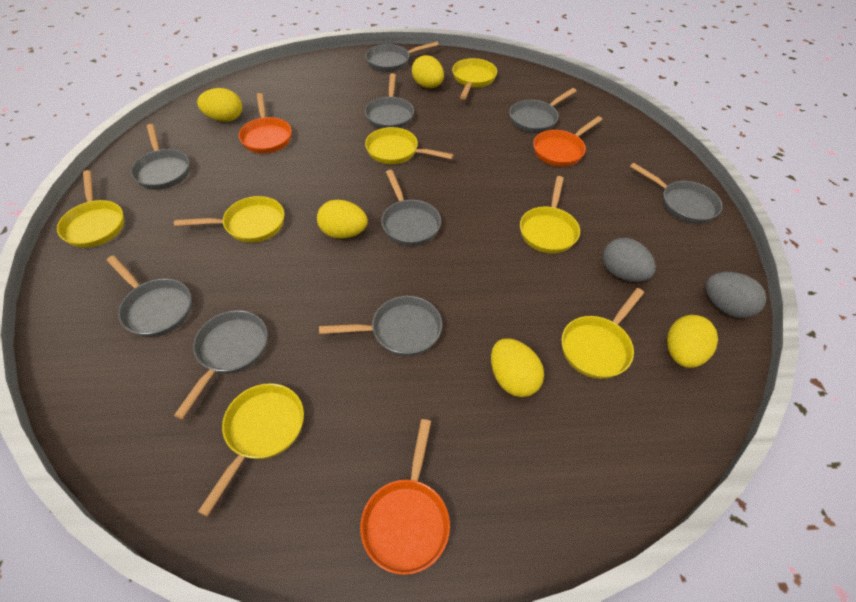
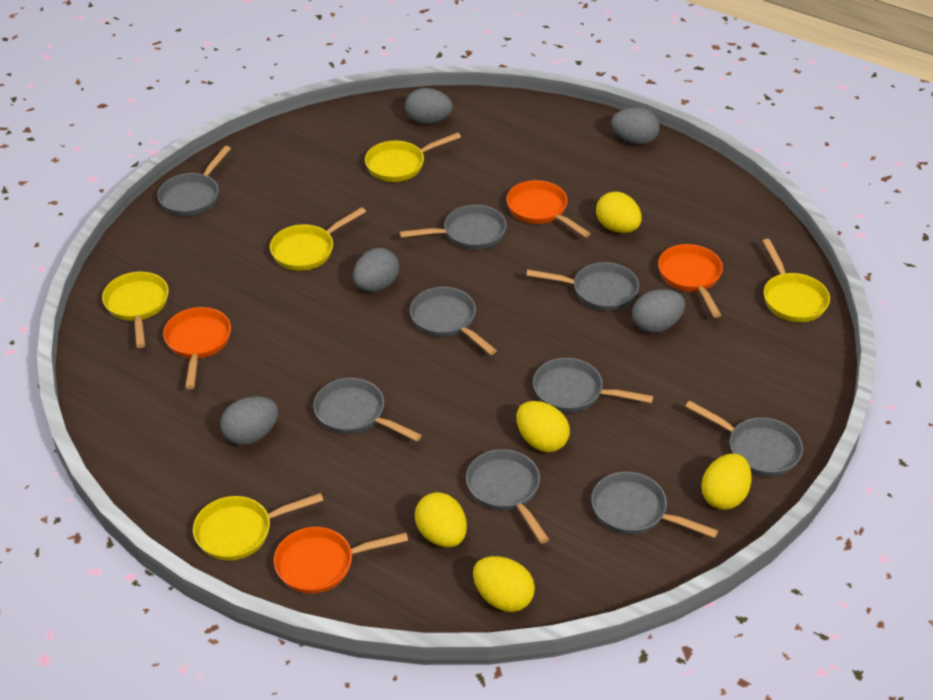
grey egg: [603,238,656,282] [706,272,767,318] = 2 -> [220,396,278,445] [353,248,399,292] [405,88,452,124] [611,107,660,145] [632,289,685,333] = 5
orange pan: [239,93,292,154] [360,419,450,575] [533,116,602,167] = 3 -> [163,307,231,389] [274,527,408,594] [506,180,591,237] [658,244,723,318] = 4
yellow pan: [57,170,124,248] [174,196,284,243] [198,383,304,517] [365,127,454,164] [452,58,497,99] [520,176,580,254] [561,288,644,379] = 7 -> [102,272,169,348] [193,493,323,561] [270,207,366,271] [365,132,461,182] [762,239,830,322] = 5

